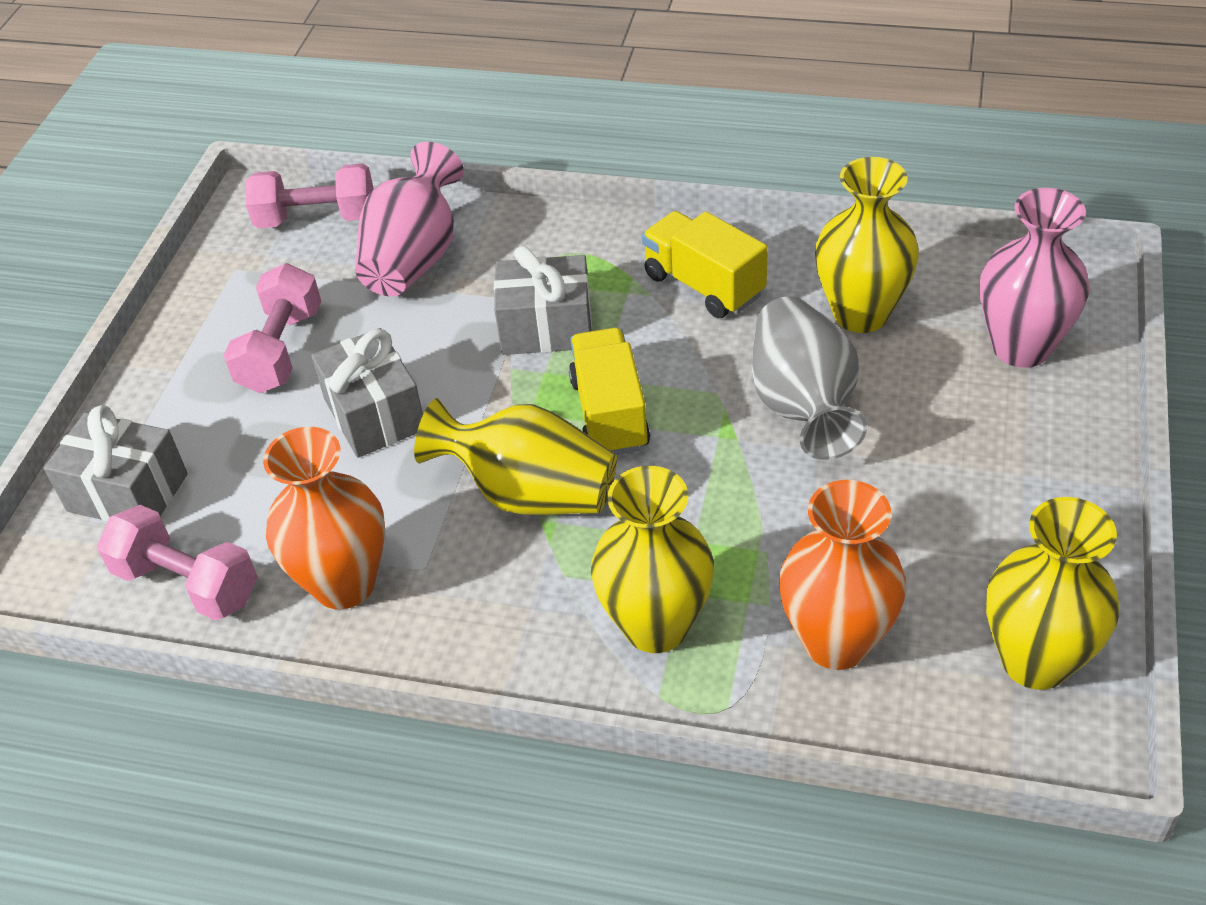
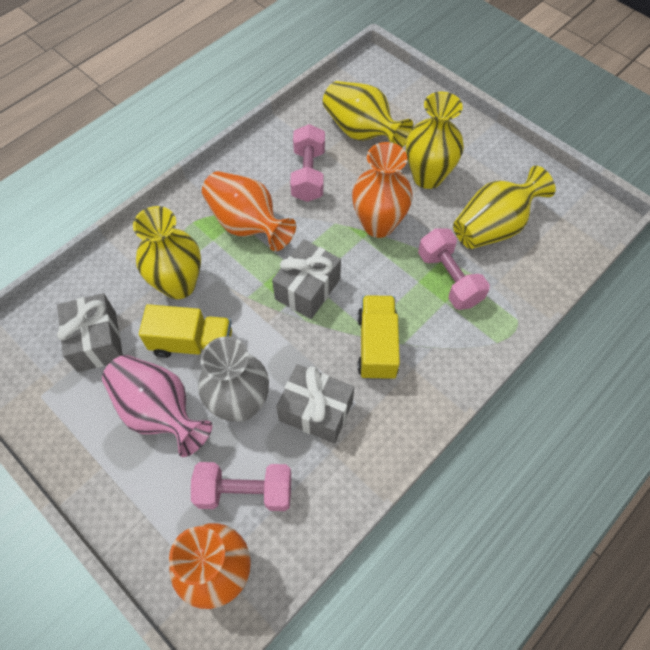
orange vase: [263,427,385,609] [779,480,907,670] = 2 -> [169,523,251,609] [202,171,296,251] [352,142,413,238] = 3
pink vase: [355,142,464,296] [980,188,1090,368] = 2 -> [102,355,212,457] = 1

